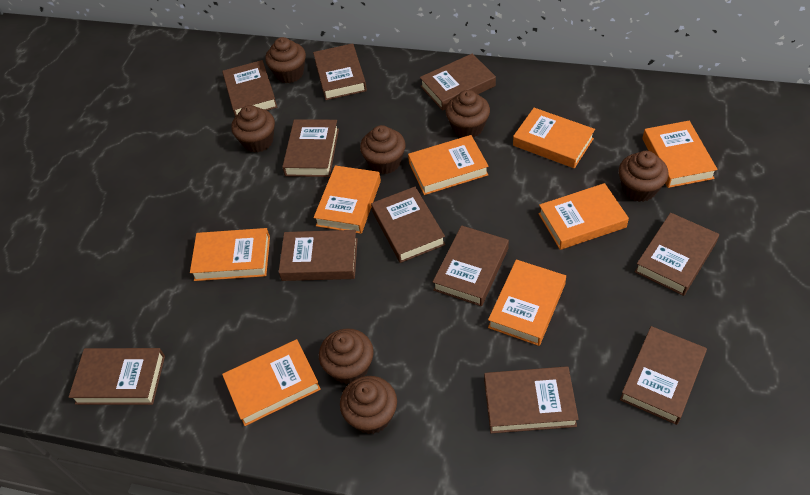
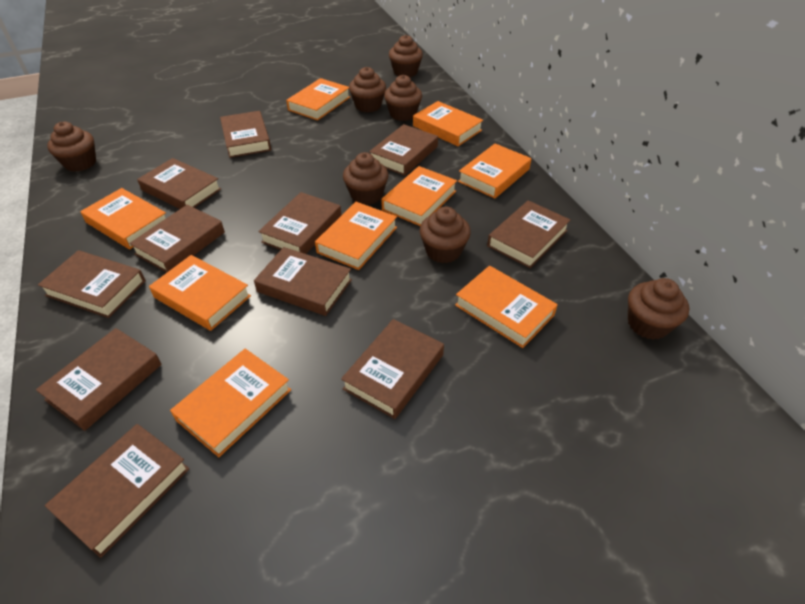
orange book: [190,228,270,281] [222,339,321,426] [314,166,381,234] [408,135,489,195] [488,259,566,346] [513,108,595,168] [538,183,629,250] [642,121,718,188] = 8 -> [80,188,166,250] [149,255,251,331] [170,349,291,457] [286,78,350,121] [315,202,397,270] [381,166,457,226] [413,101,483,146] [455,265,558,348] [458,144,531,199] = 9

